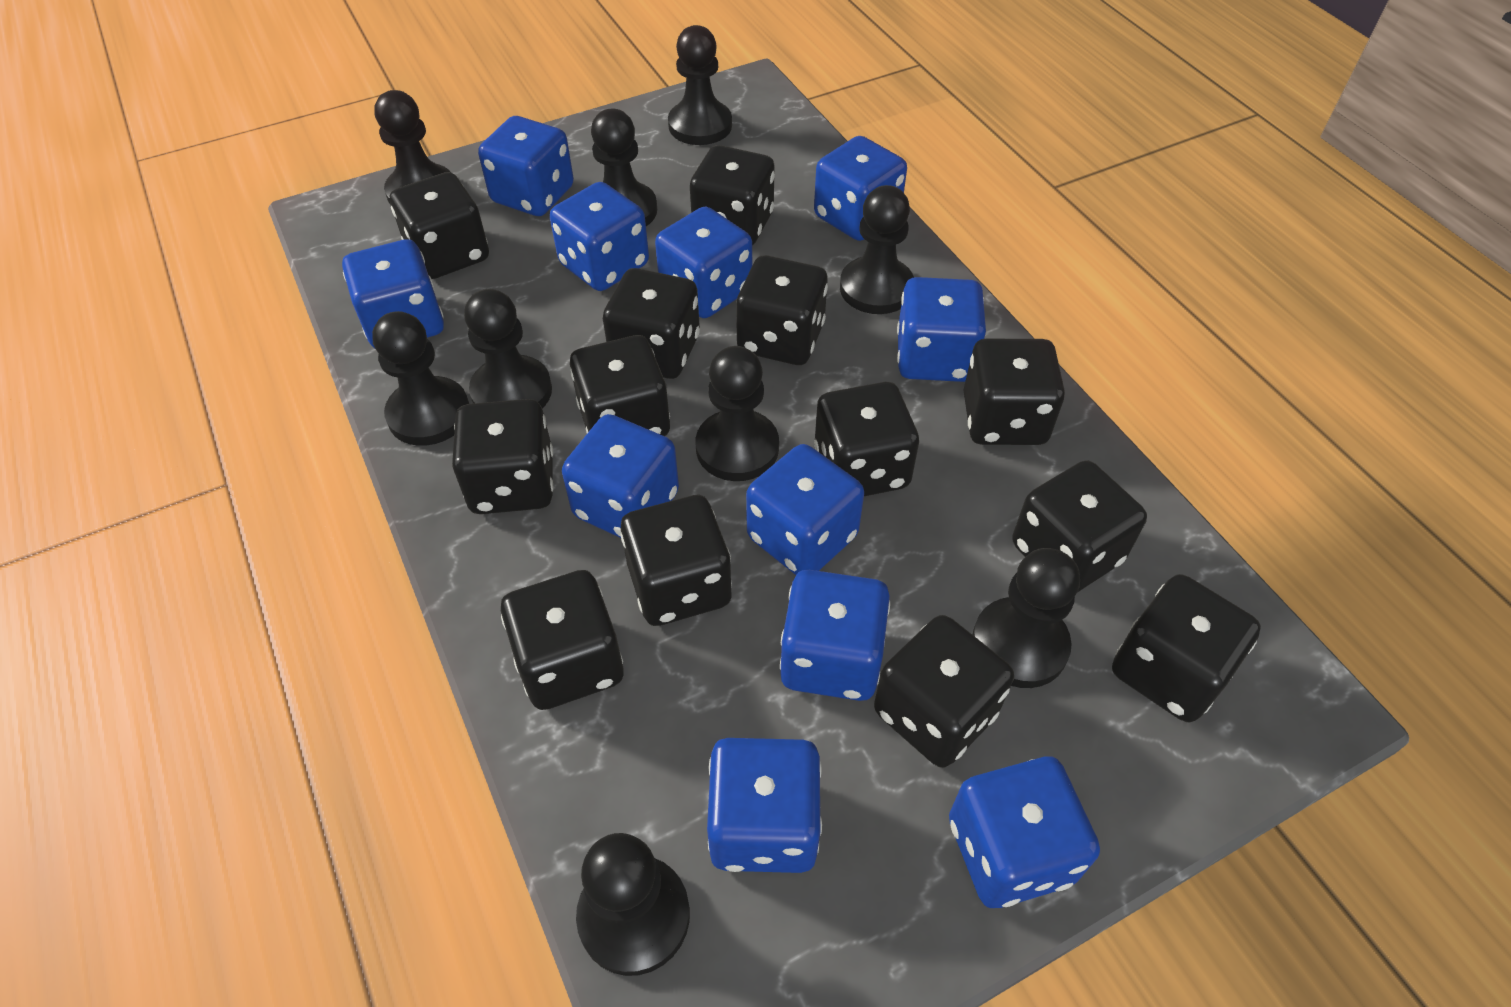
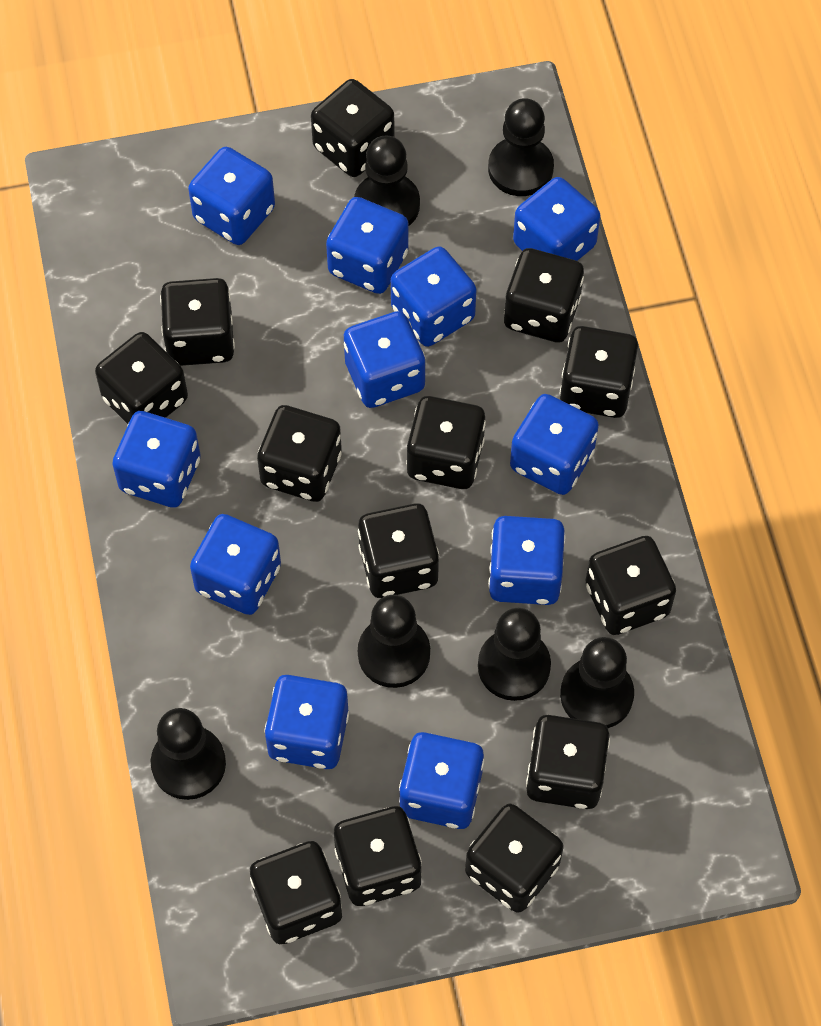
black pawn: [372,311,469,446] [374,90,450,204] [464,289,552,408] [576,833,690,976] [591,109,657,226] [668,25,732,145] [696,346,779,481] [840,185,914,314] [973,548,1080,688] = 9 -> [151,708,226,800] [354,136,420,226] [358,595,430,688] [478,608,551,701] [488,98,554,196] [560,637,634,728] = 6

